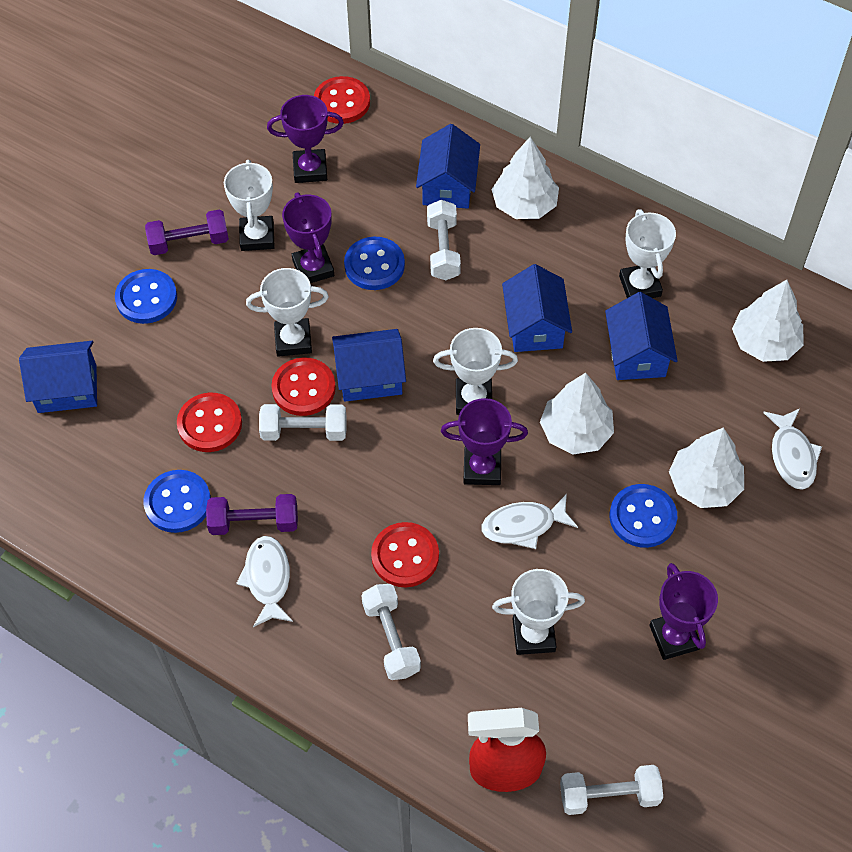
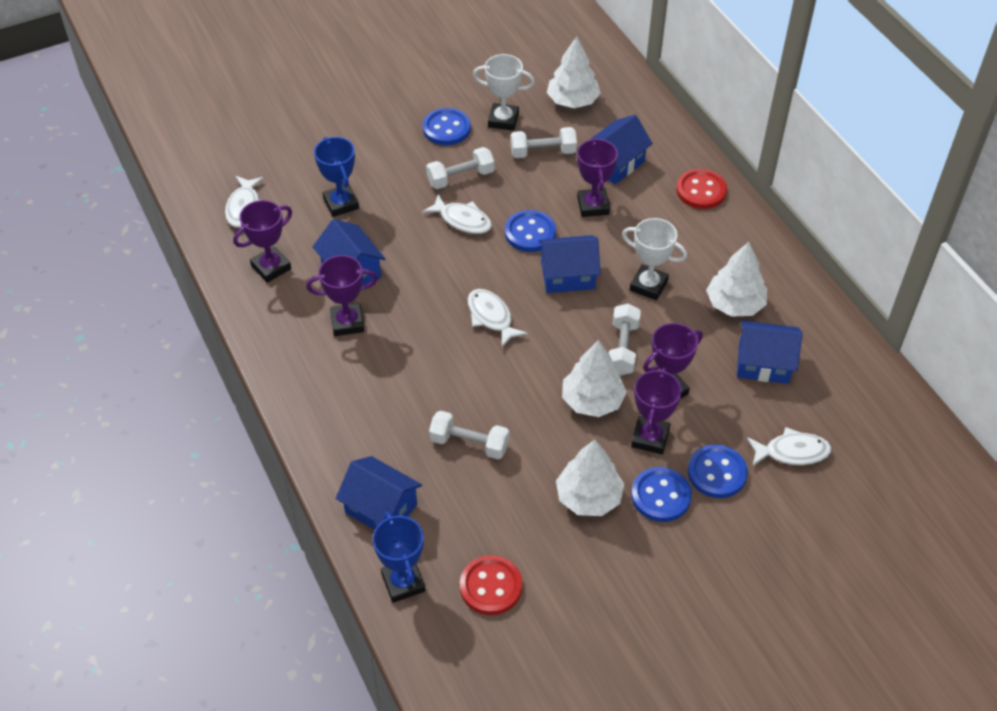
blue trophy: none = 0 -> [314,137,359,217] [373,512,425,603] = 2
purple dumbbell: [145,209,229,255] [206,494,298,535] = 2 -> none = 0
purple trophy: [267,95,344,183] [282,192,334,283] [441,398,528,485] [650,563,718,660] = 4 -> [233,200,292,283] [306,255,378,336] [577,137,618,217] [631,367,682,454] [643,323,703,399] = 5
red button: [177,393,242,452] [271,358,336,416] [314,76,370,124] [371,522,439,587] = 4 -> [460,555,522,615] [676,169,727,209] = 2
red spray bottle: [468,708,546,792] = 1 -> none = 0
white fish: [236,536,293,627] [482,494,578,549] [763,409,822,490] = 3 -> [225,176,264,228] [422,194,492,234] [468,289,528,347] [747,427,831,467] = 4
white trophy: [224,160,275,251] [246,268,329,357] [433,328,518,415] [492,569,585,655] [619,209,676,298] = 5 -> [473,54,535,131] [622,218,687,300] = 2

